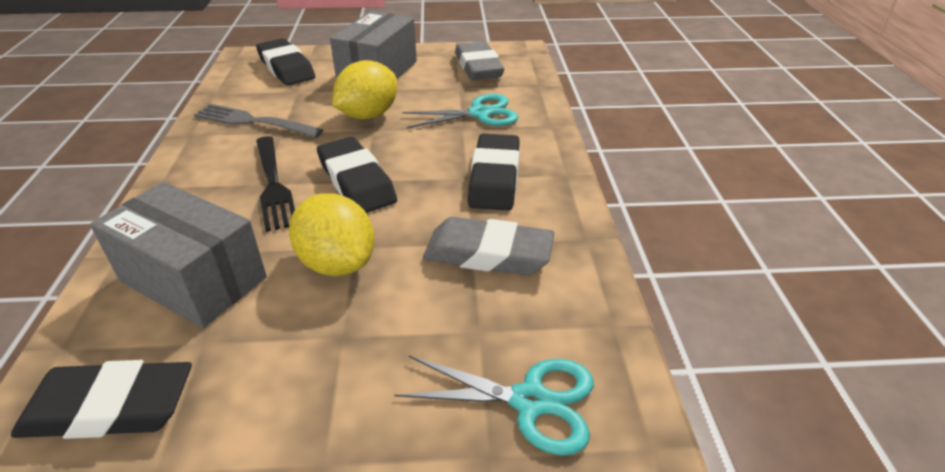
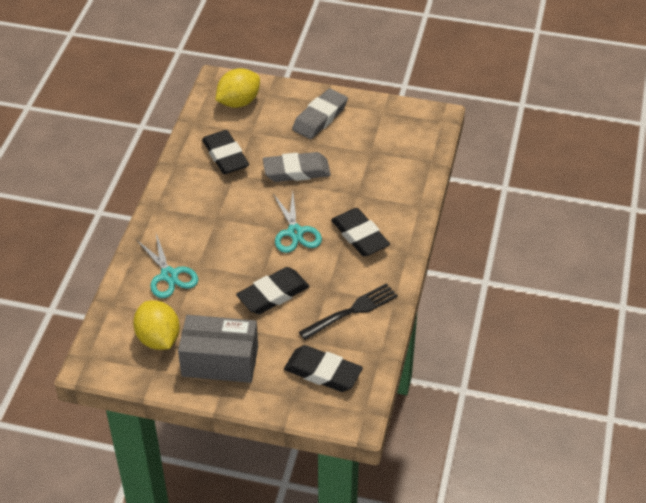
grey box: [90,182,267,328] [330,11,417,79] = 2 -> [178,315,258,383] = 1
grey fork: [194,104,323,138] = 1 -> none = 0

